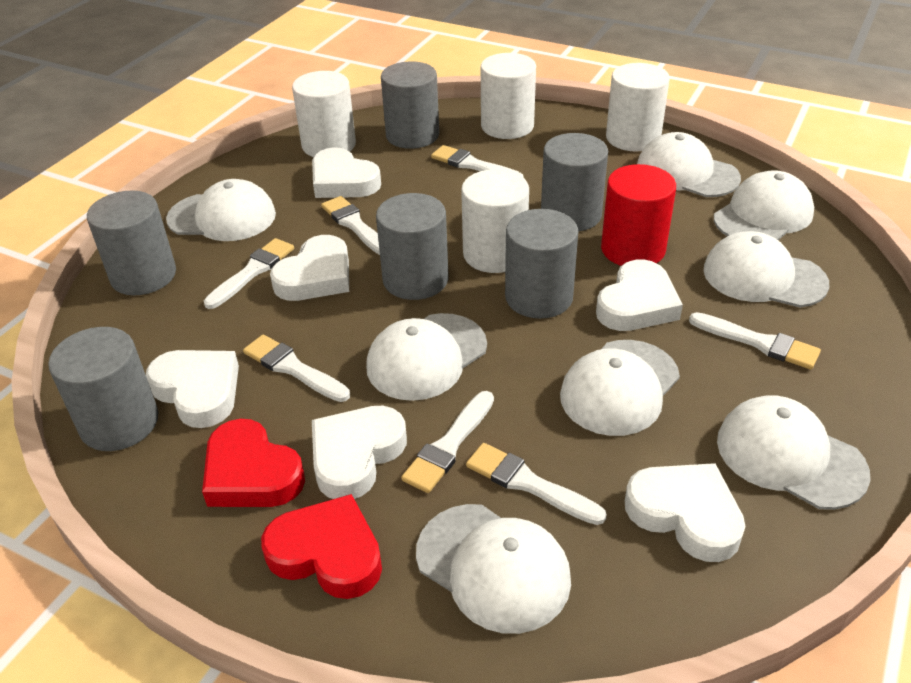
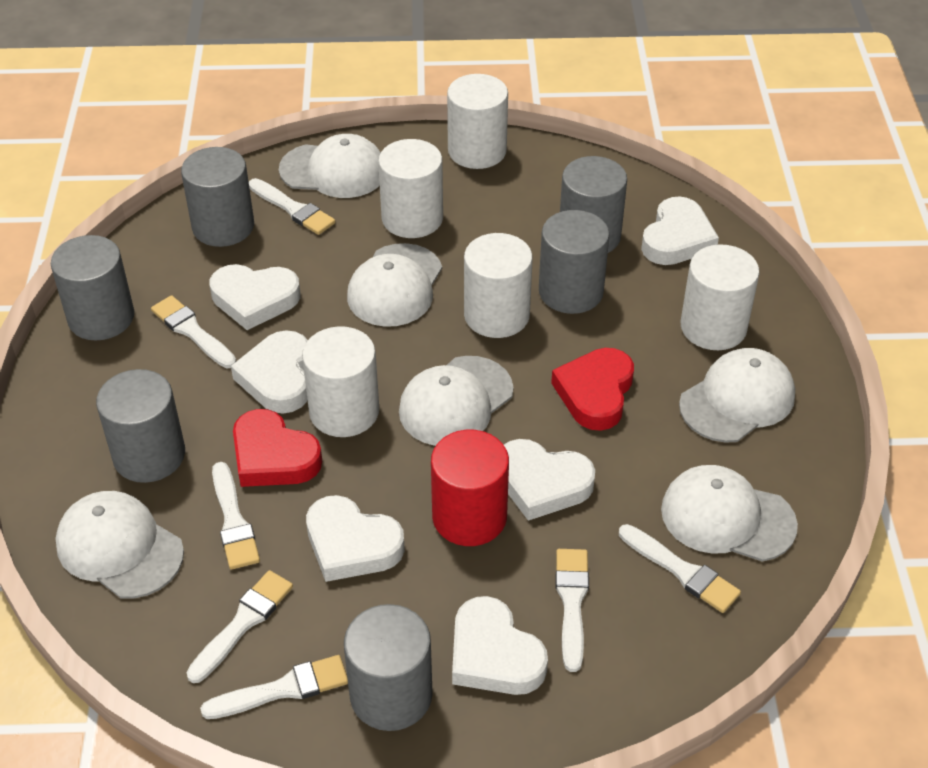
white cap: [166,179,276,241] [366,313,487,401] [416,504,571,634] [560,340,680,436] [637,132,741,197] [703,231,830,308] [714,170,814,240] [717,395,871,510] = 8 -> [55,491,184,599] [279,134,381,198] [347,243,442,327] [399,356,513,446] [661,465,798,562] [679,348,795,443] = 6
white cylinder: [292,71,356,157] [461,169,529,273] [481,53,536,139] [606,63,670,151] = 4 -> [302,326,379,437] [378,139,443,238] [447,74,508,169] [464,233,533,338] [681,244,760,350] = 5

